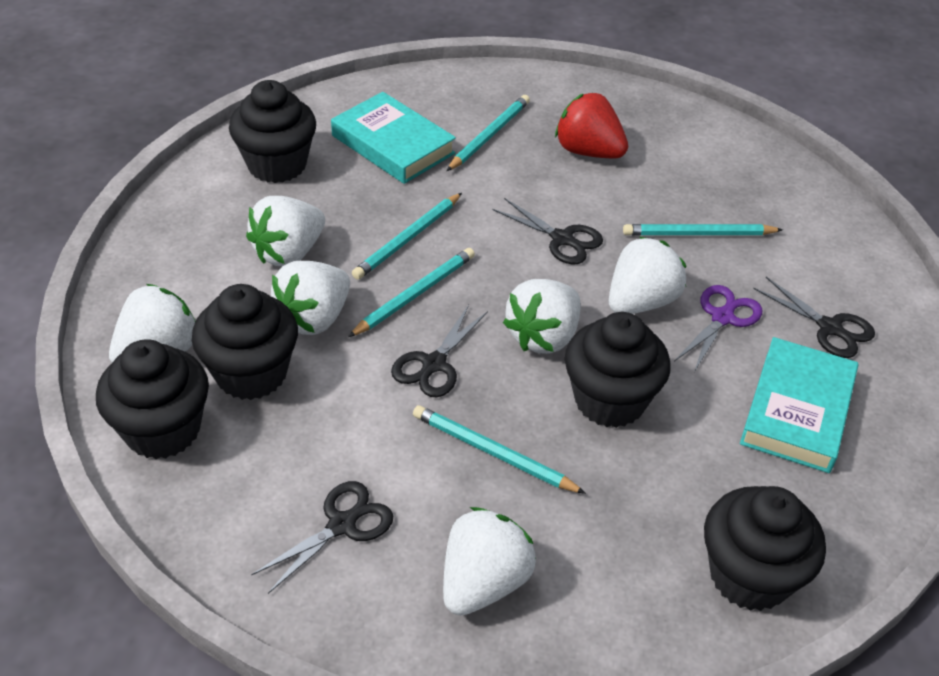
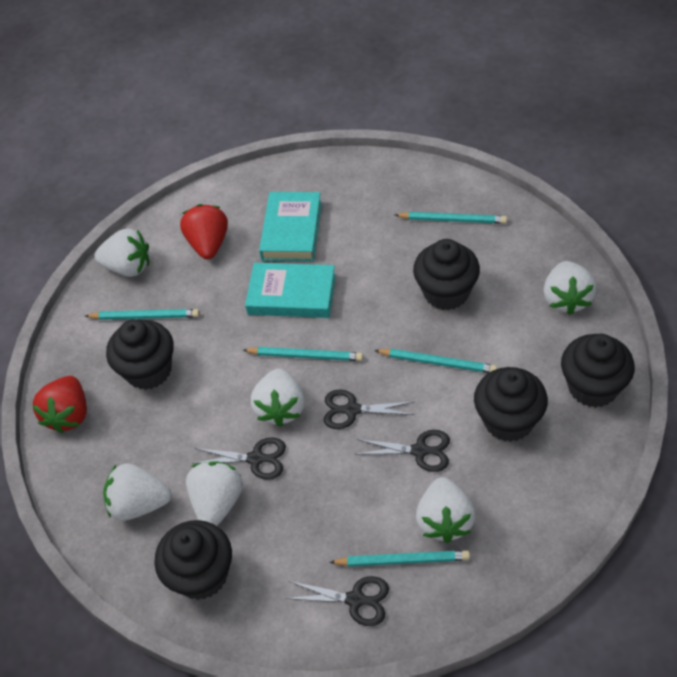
purple scissors: [674,285,762,372] = 1 -> none = 0
red strawberry: [555,93,628,158] = 1 -> [32,376,87,433] [180,204,228,259] = 2

